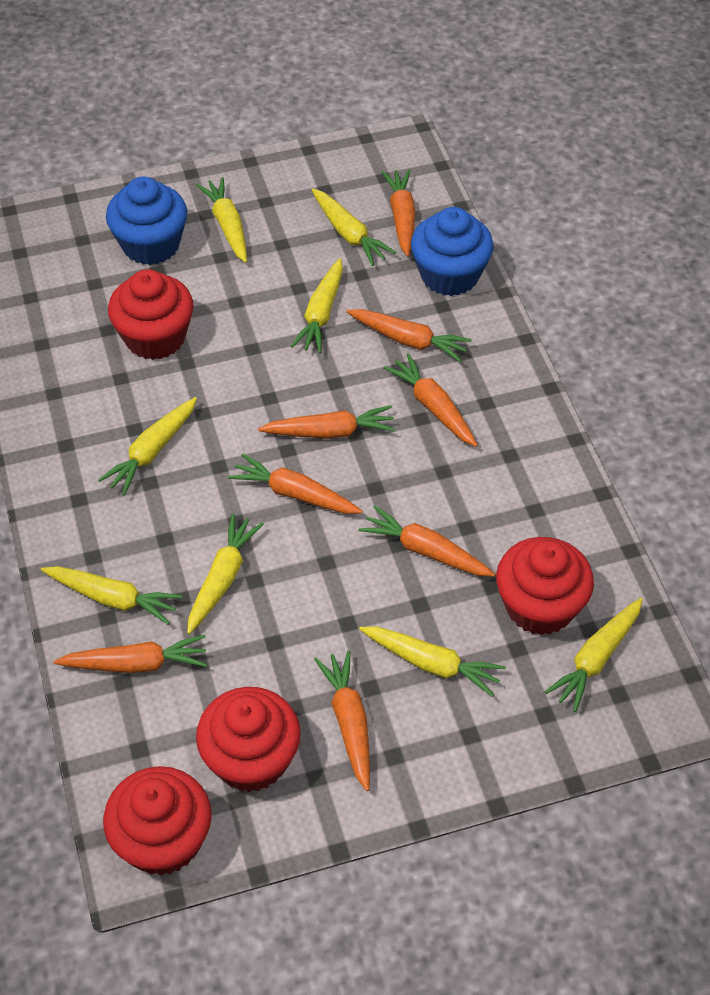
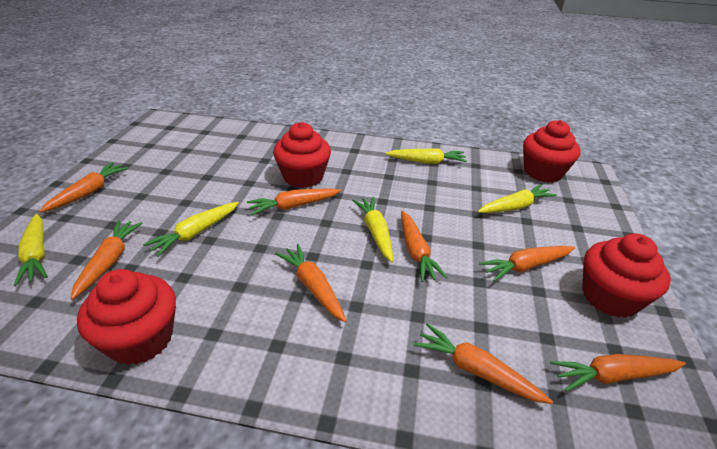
blue cupcake: [106,177,187,265] [411,207,494,296] = 2 -> none = 0
yellow carrot: [41,566,182,625] [98,397,197,496] [187,514,264,634] [196,177,247,263] [290,258,343,353] [312,189,396,266] [359,627,506,697] [545,598,643,712] = 8 -> [13,214,48,286] [143,202,239,257] [352,197,393,262] [385,148,467,164] [478,184,557,213] = 5

